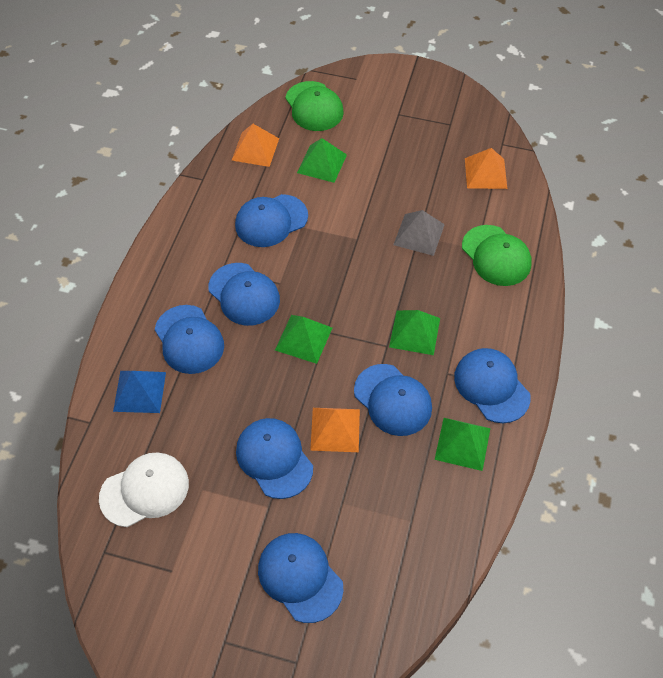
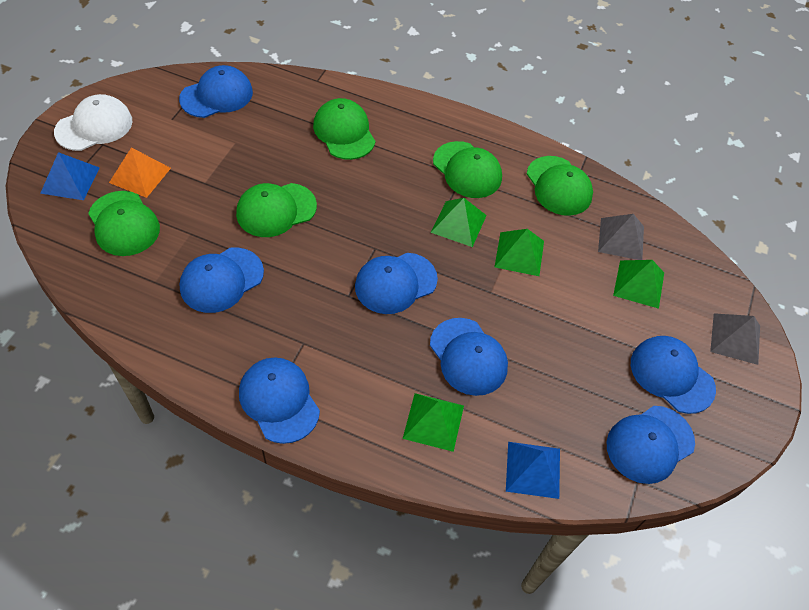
blue pyramid: [113,371,166,413] = 1 -> [40,152,100,200] [506,442,560,499] = 2
green cap: [285,81,344,131] [462,225,532,286] = 2 -> [88,191,160,256] [236,183,317,237] [313,98,376,160] [433,141,502,198] [527,156,593,216] = 5
grey pyramid: [393,210,445,256] = 1 -> [598,214,644,260] [710,313,760,365] = 2
orange pyramid: [232,124,279,167] [310,408,360,452] [465,148,507,189] = 3 -> [109,147,171,198] = 1

